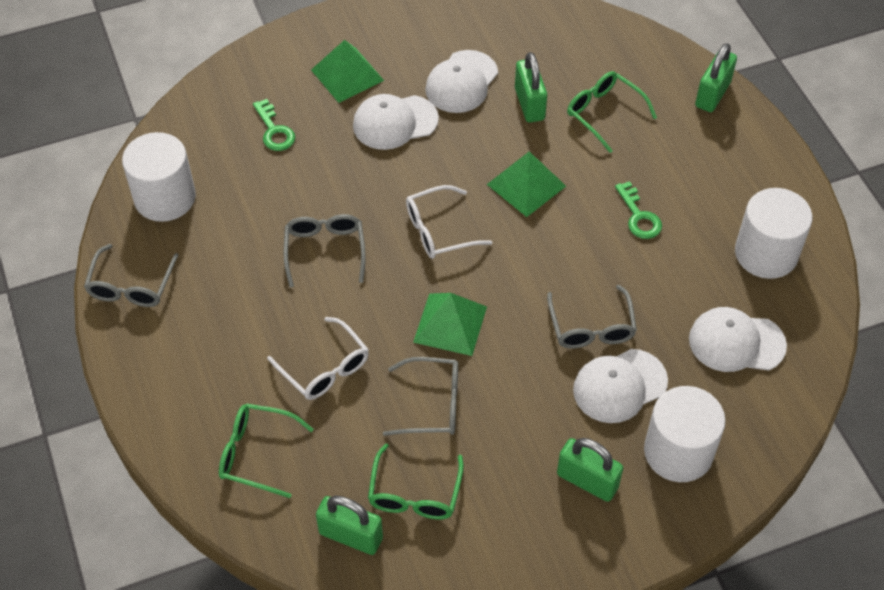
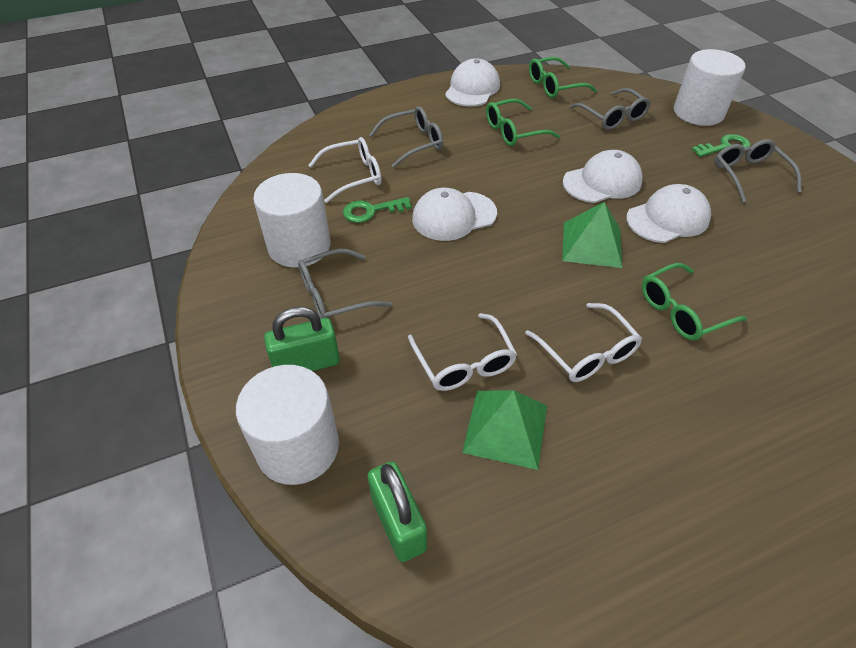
green padlock: [316,496,383,555] [515,52,547,123] [557,438,623,502] [695,43,737,112] = 4 -> [264,307,340,371] [368,461,427,562] = 2
green pyramid: [311,40,384,103] [413,293,487,356] [487,151,566,217] = 3 -> [462,390,547,470] [562,202,622,268] = 2
white glasses: [267,317,369,400] [406,185,492,259] = 2 -> [309,137,382,203] [408,313,517,391] [525,303,642,382] = 3

